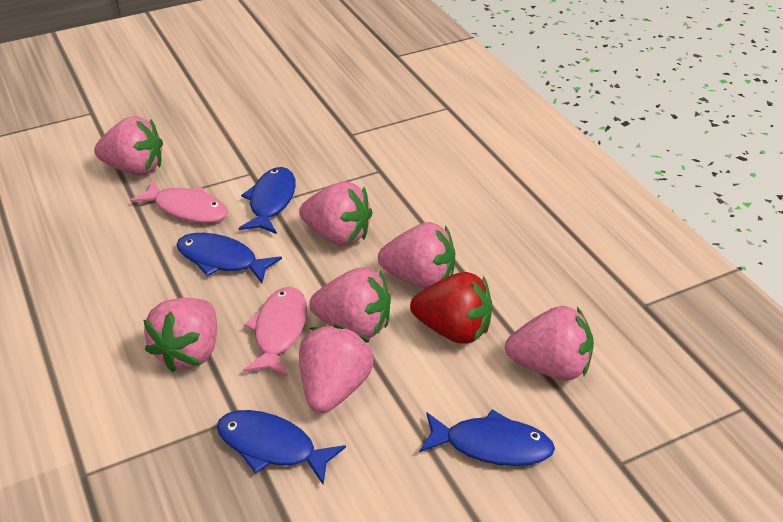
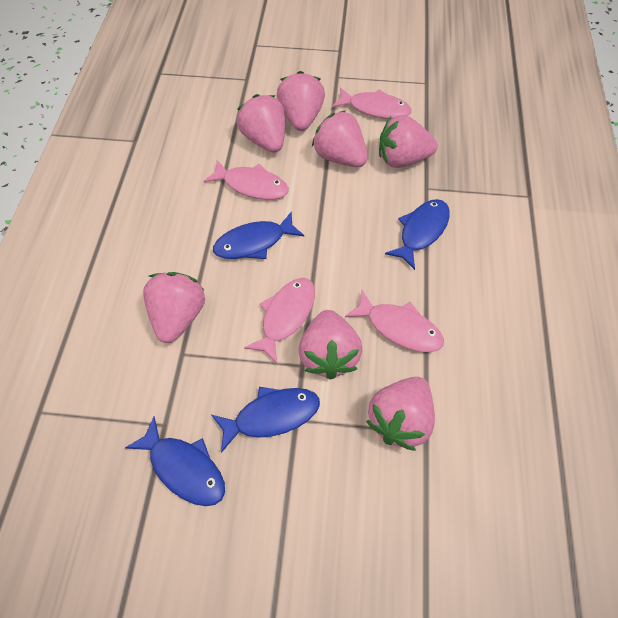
pink fish: [130,180,228,223] [243,287,307,376] = 2 -> [203,160,289,200] [244,278,315,364] [332,87,412,119] [345,290,444,352] = 4
red strawberry: [410,272,493,344] = 1 -> none = 0

